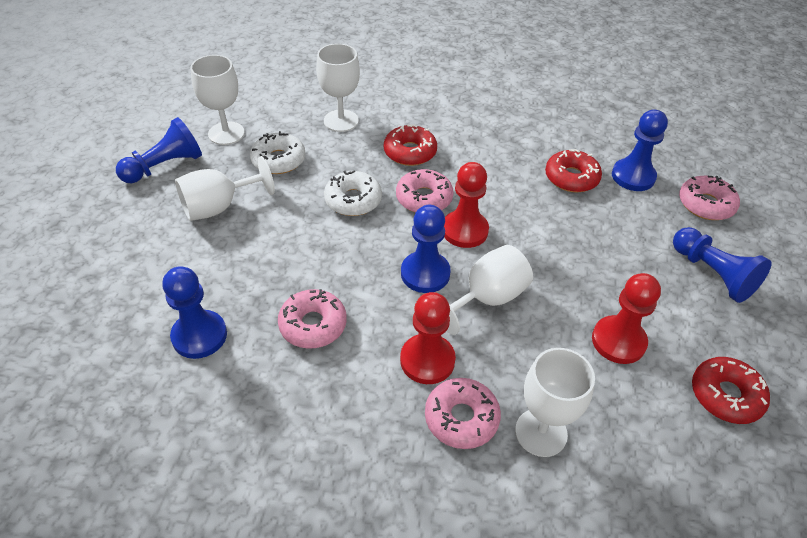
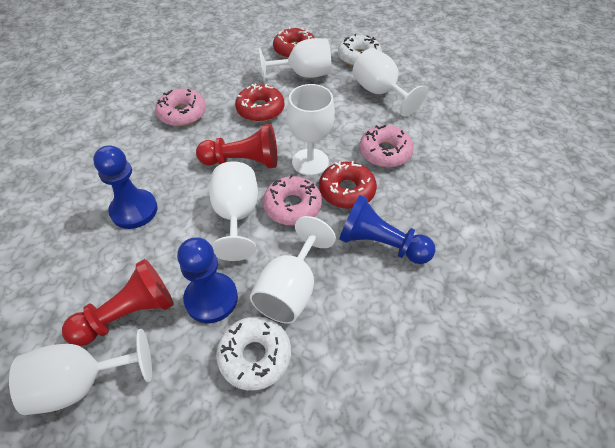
blue pawn: [116,117,202,183] [162,266,227,359] [401,205,451,293] [612,110,668,191] [673,227,771,303] = 5 -> [93,145,158,229] [177,237,238,323] [339,195,436,264] = 3
pink donut: [278,289,347,349] [396,169,453,213] [425,378,501,449] [679,176,740,220] = 4 -> [155,88,206,126] [263,174,322,225] [360,125,414,167] = 3
red pawn: [400,292,456,384] [444,162,489,248] [592,273,661,364] = 3 -> [62,259,174,346] [196,124,277,168] = 2
white goblet: [175,156,275,221] [190,55,245,145] [316,43,360,132] [446,245,533,335] [515,348,595,457] = 5 -> [9,329,152,415] [209,161,258,261] [250,216,336,323] [259,38,332,81] [287,84,335,176] [352,48,427,117] = 6

